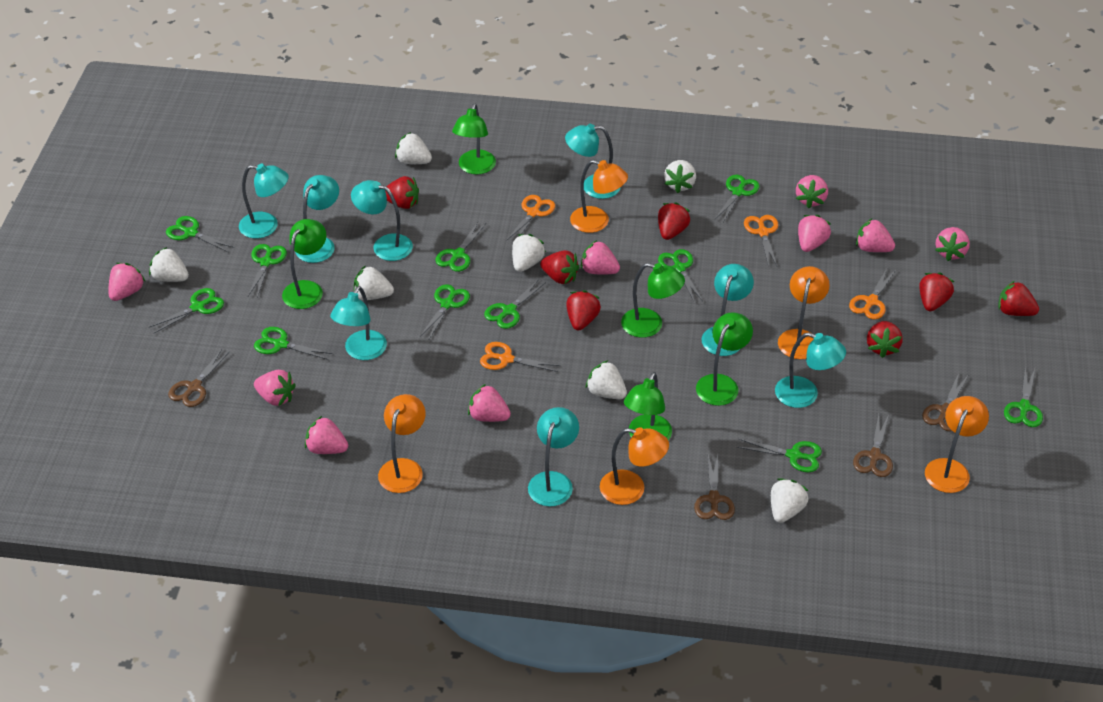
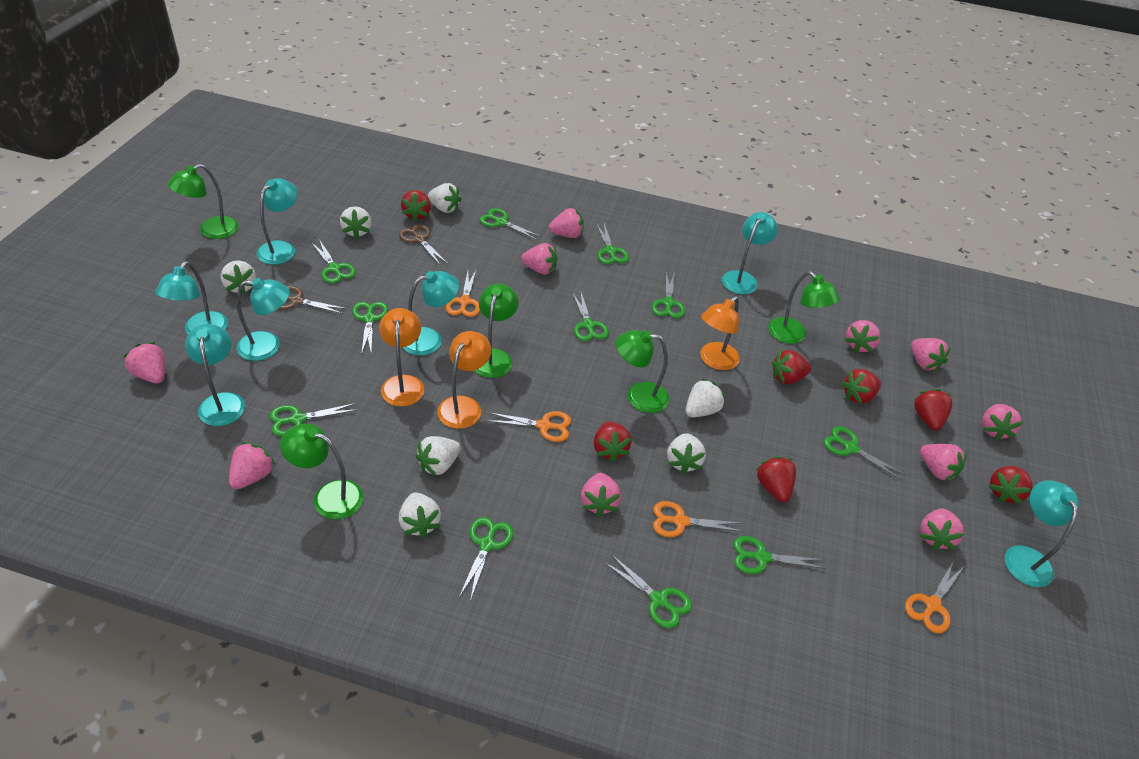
brown scissors: [168,349,230,407] [694,455,735,520] [853,415,893,477] [922,373,969,431] = 4 -> [278,286,347,314] [399,224,447,265] = 2
orange lamp: [378,394,426,493] [570,160,628,233] [600,427,669,505] [778,266,830,359] [925,396,989,493] = 5 -> [379,308,424,406] [437,331,491,429] [700,296,740,370] = 3
pink strawberry: [108,263,146,301] [254,370,296,406] [305,416,348,454] [468,384,511,422] [581,240,620,275] [796,175,828,208] [798,215,831,252] [856,219,895,252] [935,227,970,261] = 9 -> [123,342,165,383] [229,442,275,489] [521,243,557,275] [549,208,584,238] [581,473,621,517] [845,320,880,353] [911,338,951,372] [920,444,967,481] [920,509,964,550] [982,404,1023,441] = 10
turquoise lamp: [239,163,289,238] [295,175,339,263] [330,286,387,360] [351,180,413,261] [528,407,579,507] [565,124,621,199] [702,264,754,356] [775,332,846,408] = 8 -> [155,261,228,335] [185,324,245,426] [236,278,290,361] [257,178,298,265] [403,271,459,355] [722,212,778,294] [1005,480,1079,587] = 7

